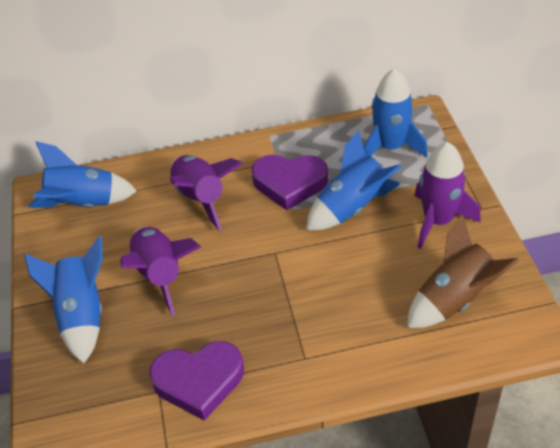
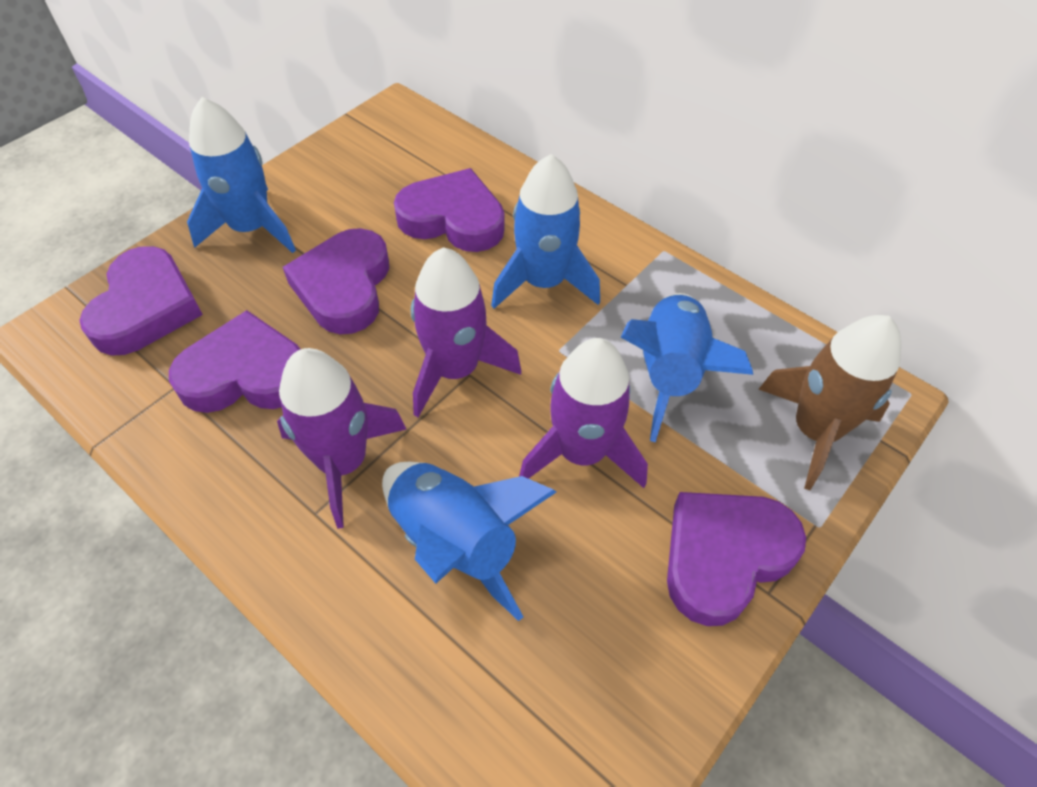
purple heart: [149,341,244,421] [251,155,328,210] = 2 -> [79,246,203,356] [169,310,301,413] [283,228,389,334] [394,168,505,252] [667,492,806,626] = 5

